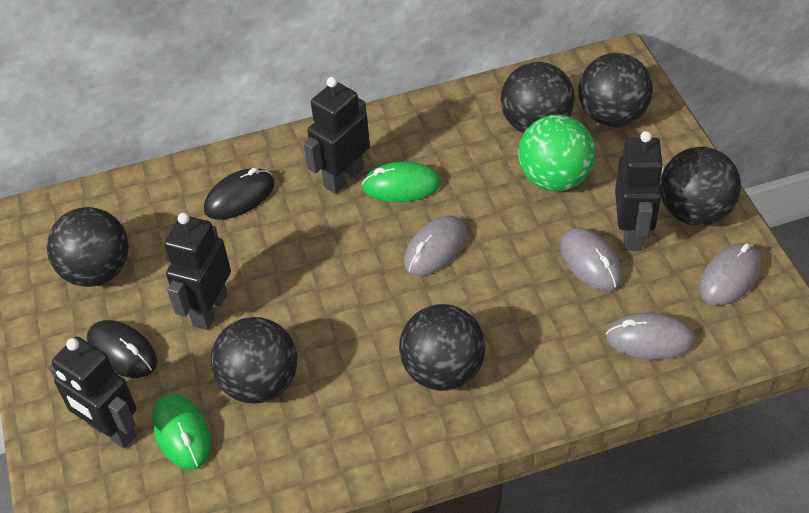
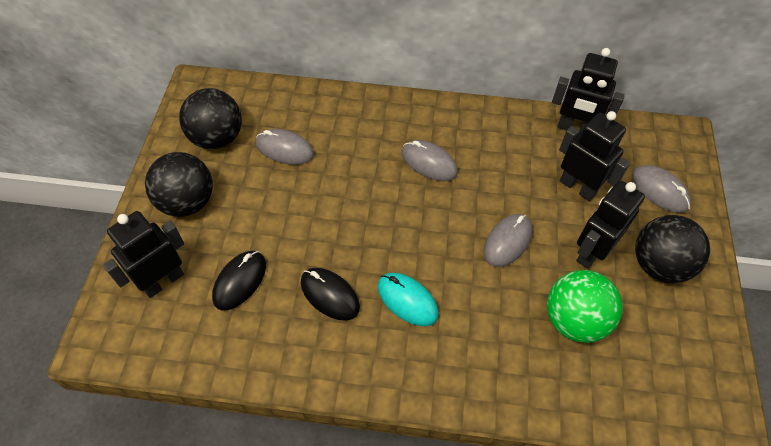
black ball: [47,207,129,287] [211,317,297,404] [399,304,486,391] [501,62,575,133] [578,53,653,127] [660,147,741,226] = 6 -> [145,152,213,217] [179,88,242,149] [635,215,710,283] = 3
green mouse: [152,394,211,470] [361,161,441,202] = 2 -> none = 0
turquoise mouse: none = 0 -> [378,273,438,326] = 1

